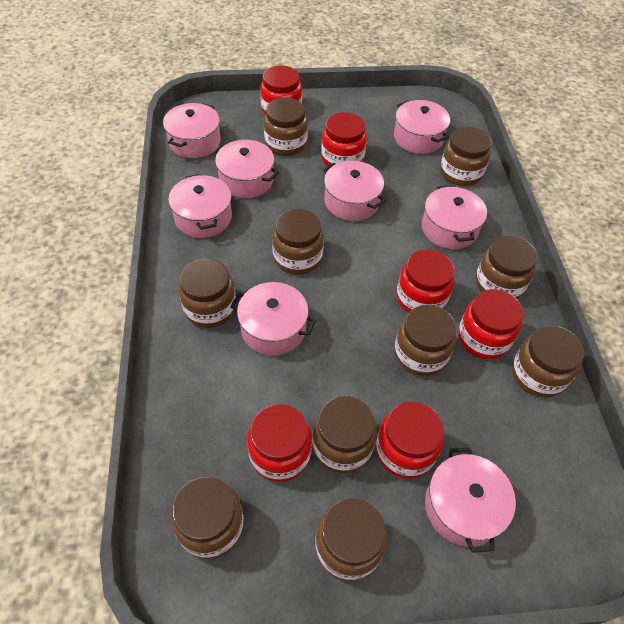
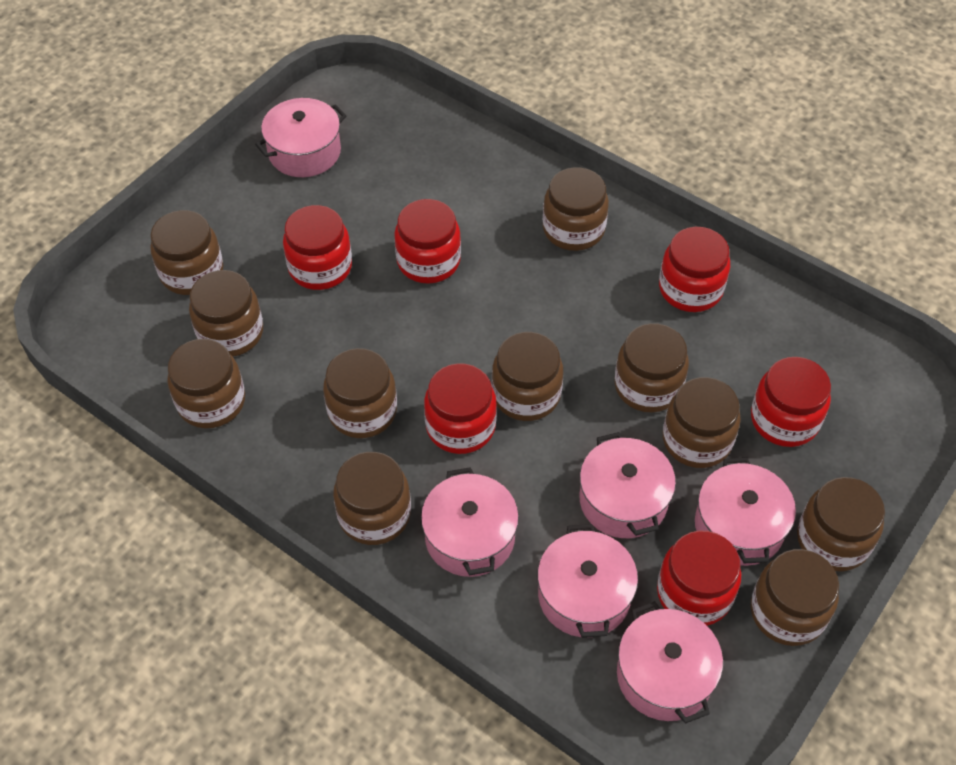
brown jar: [171,477,244,559] [178,259,236,328] [264,98,308,156] [272,209,324,275] [312,396,377,473] [315,498,387,581] [394,305,456,376] [440,127,491,186] [476,236,538,299] [512,326,584,398] = 10 -> [150,210,223,295] [167,339,245,428] [189,270,263,357] [323,348,397,438] [333,452,411,545] [492,332,563,421] [543,167,609,251] [615,323,689,412] [663,377,741,468] [751,549,839,646] [797,477,885,572] = 11
pink pot: [163,103,220,158] [168,174,232,238] [212,140,279,198] [230,282,316,356] [323,161,386,221] [394,100,450,154] [422,185,487,249] [425,447,516,553] = 8 -> [255,98,347,177] [421,467,519,577] [537,524,638,638] [579,432,676,538] [617,601,723,724] [695,458,796,566] = 6

